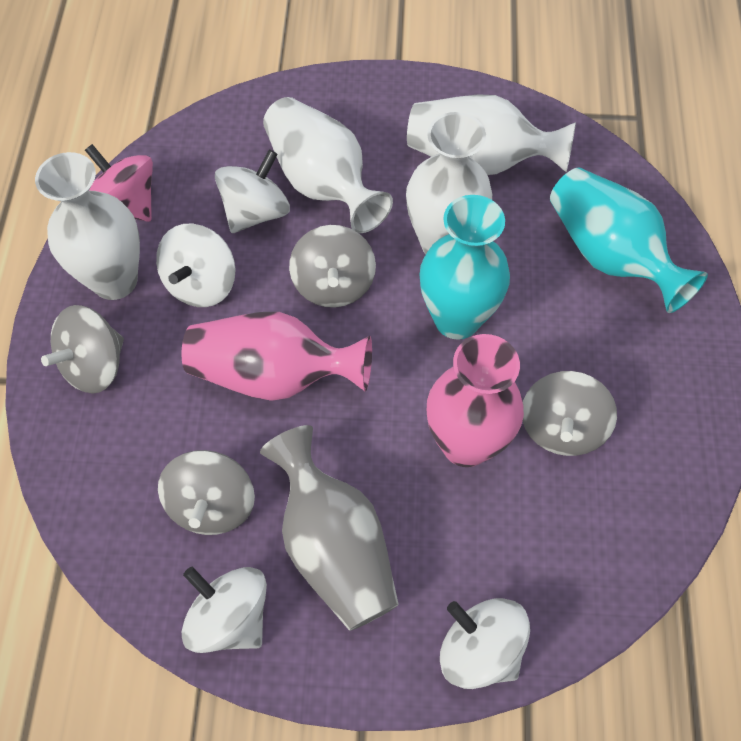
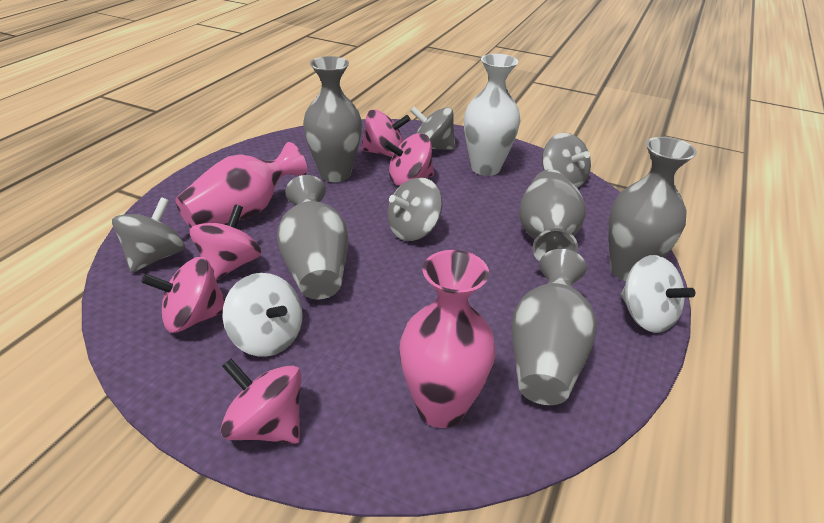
grey vase: [260,425,399,631] = 1 -> [277,175,348,299] [303,56,362,182] [512,249,597,405] [519,169,586,262] [609,137,697,281] = 5
pink spinning top: [85,144,153,222] = 1 -> [141,257,225,333] [190,204,262,280] [221,359,301,444] [361,109,411,157] [384,133,434,186] = 5
turquoise vase: [420,195,510,340] [550,168,708,313] = 2 -> none = 0
white spinning top: [156,224,236,307] [182,567,267,653] [215,149,290,233] [440,598,530,689] = 4 -> [222,273,303,357] [621,255,695,333] = 2
white vase: [35,152,140,300] [263,97,393,233] [406,112,492,254] [407,94,576,175] = 4 -> [464,54,520,176] = 1

